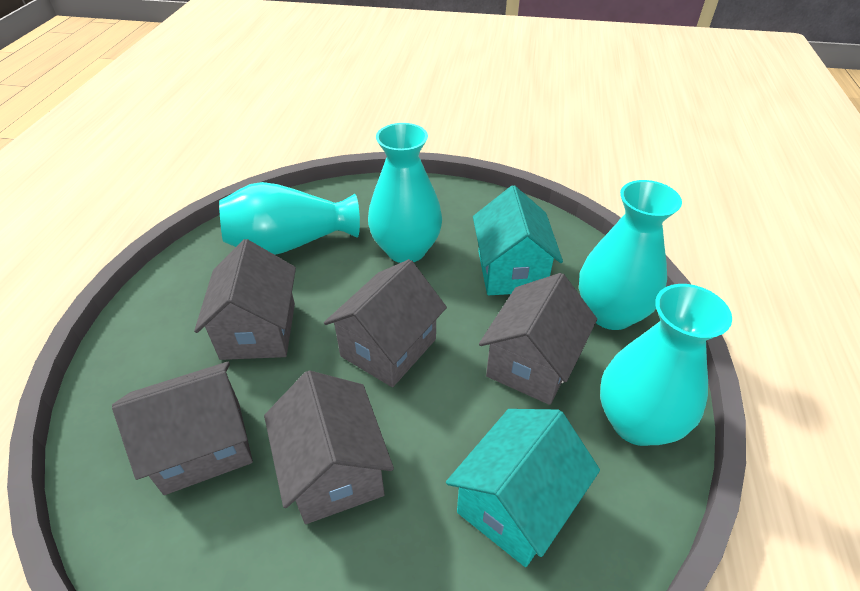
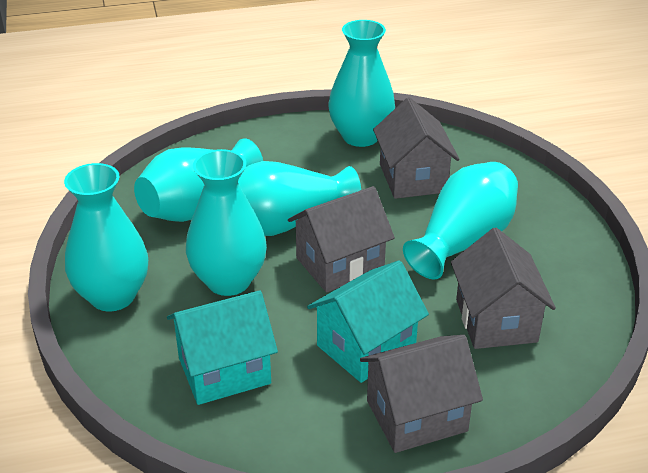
grey house: [112,362,253,495] [194,239,296,360] [264,371,394,524] [324,259,447,387] [479,273,597,405] = 5 -> [288,186,395,293] [360,335,483,453] [373,97,460,199] [451,228,556,349] = 4
turquoise vase: [219,182,360,255] [368,123,442,263] [579,180,682,330] [600,284,732,446] = 4 -> [64,163,148,311] [134,138,263,222] [186,149,267,296] [238,161,361,236] [328,20,395,147] [403,162,518,279] = 6

